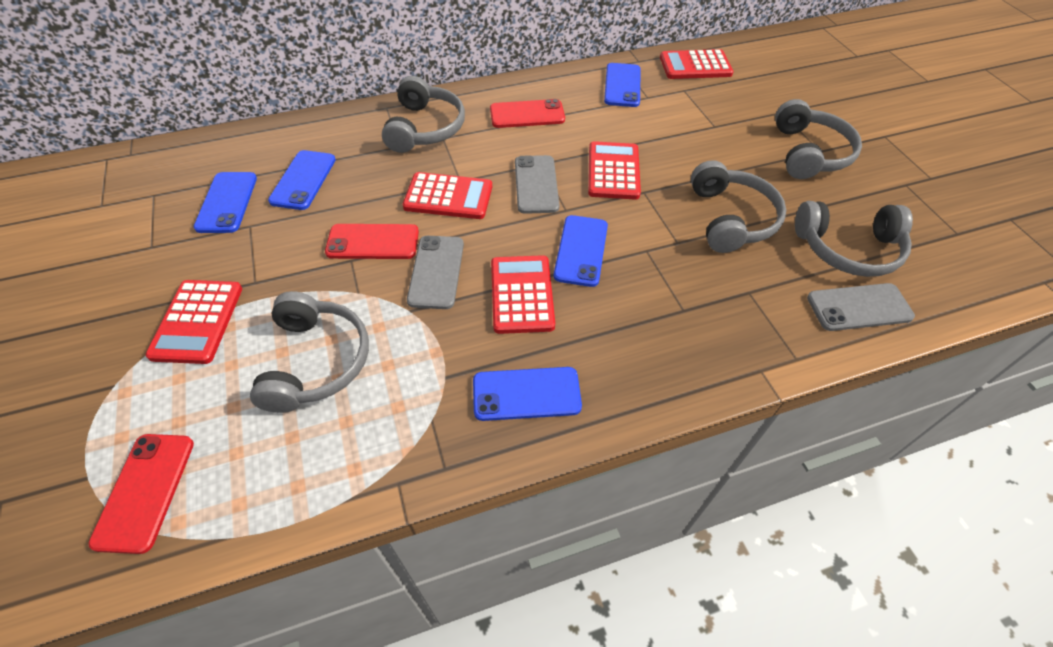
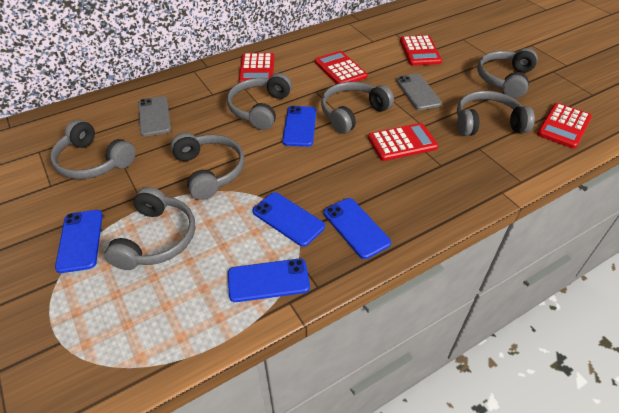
grey headphones: [250,291,369,413] [382,76,465,153] [691,160,786,253] [775,99,862,179] [795,201,913,277] = 5 -> [50,120,136,179] [104,187,195,270] [171,133,245,200] [227,73,292,130] [321,81,394,134] [457,91,535,136] [477,48,538,98] = 7
grey phone: [407,236,464,309] [515,155,559,214] [807,283,915,331] = 3 -> [138,96,171,137] [396,74,442,110] = 2
red phone: [88,434,194,554] [325,224,419,259] [490,99,565,128] = 3 -> none = 0

